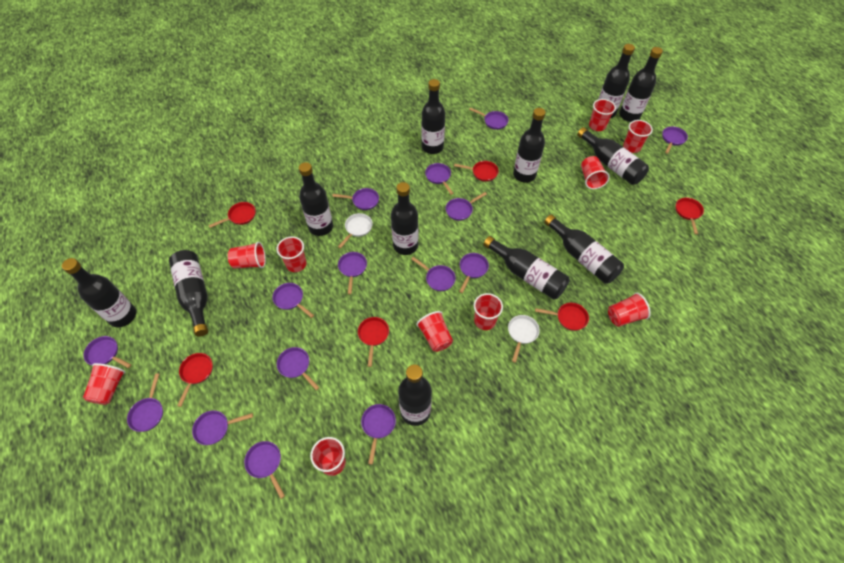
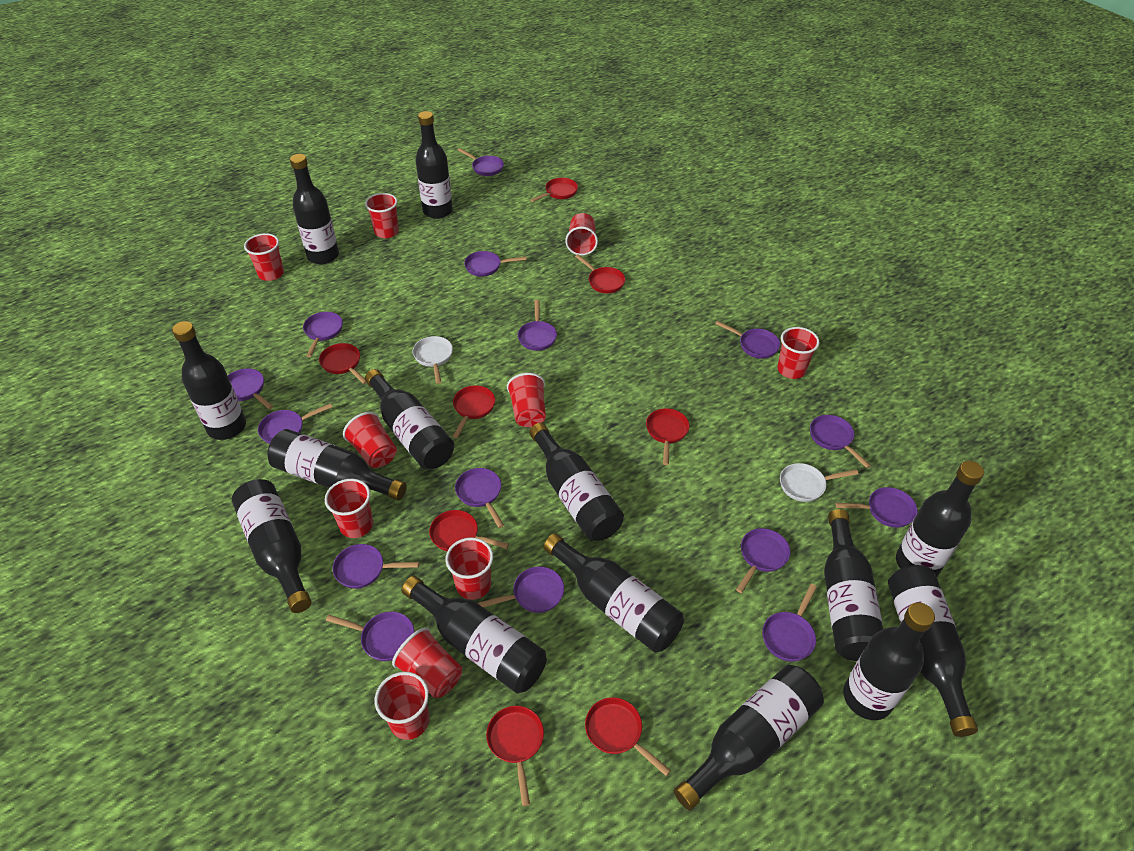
black bottle: [62,258,136,327] [169,250,208,336] [299,162,333,236] [391,182,418,255] [398,365,432,426] [421,79,445,154] [483,236,570,299] [513,108,546,183] [544,214,624,284] [577,127,649,185] [598,44,635,118] [619,47,663,122] = 12 -> [172,321,246,440] [232,479,312,613] [267,429,407,500] [290,154,339,264] [365,369,454,469] [402,576,547,693] [415,111,453,219] [529,423,624,541] [543,533,684,652] [674,665,824,811] [824,509,883,661] [843,602,935,720] [888,565,978,737] [896,461,984,577] = 14
red pan: [177,353,213,407] [209,202,255,228] [358,317,389,367] [454,161,499,182] [535,303,589,331] [675,197,704,234] = 6 -> [319,343,366,384] [429,510,509,551] [453,385,495,438] [486,706,544,806] [530,178,578,202] [575,254,625,293] [585,697,671,776] [646,408,690,465] = 8

